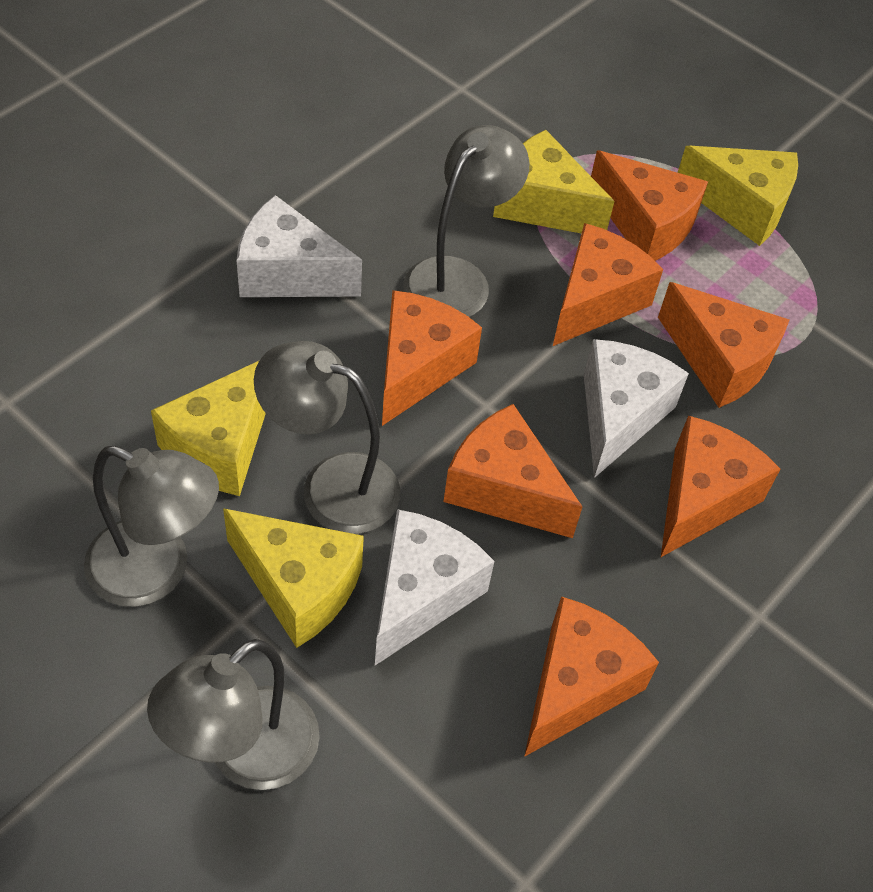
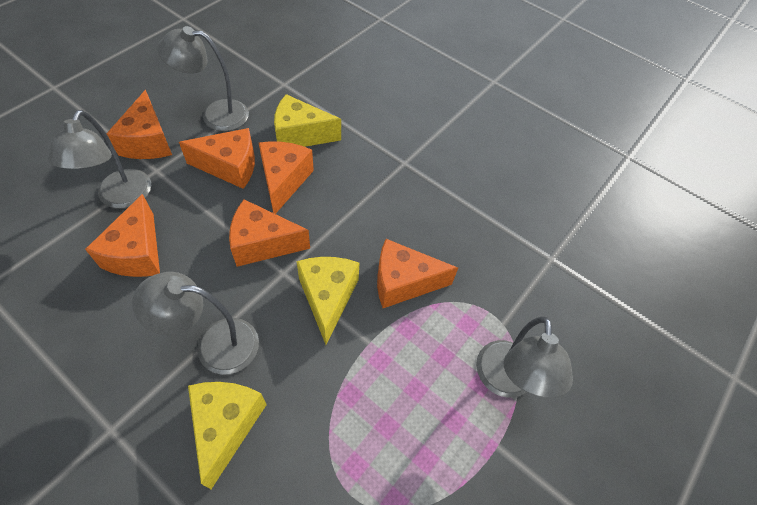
orange cheese: [382,290,482,426] [443,404,582,538] [524,596,659,757] [553,223,663,346] [591,150,708,261] [658,282,790,408] [661,416,780,557] = 7 -> [85,194,160,277] [106,90,172,159] [179,128,255,189] [229,199,310,267] [259,141,314,214] [377,239,458,308] = 6
white cheese: [236,195,362,297] [375,509,494,665] [584,339,689,478] = 3 -> none = 0
yellow cheese: [151,361,266,496] [223,508,364,648] [493,130,615,234] [678,145,798,246] = 4 -> [188,382,267,489] [274,94,341,147] [296,257,360,344] = 3

